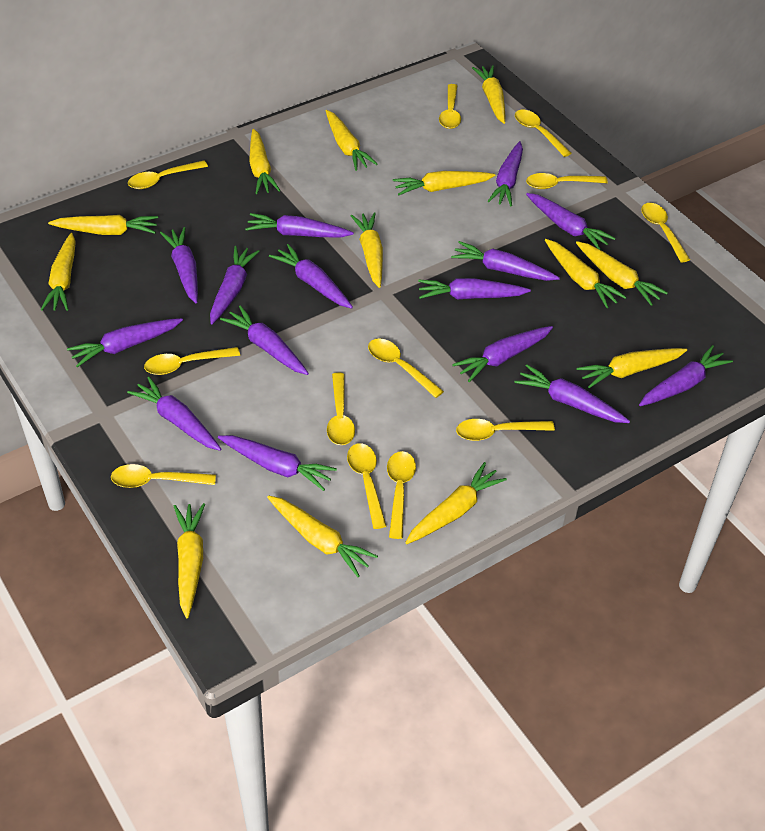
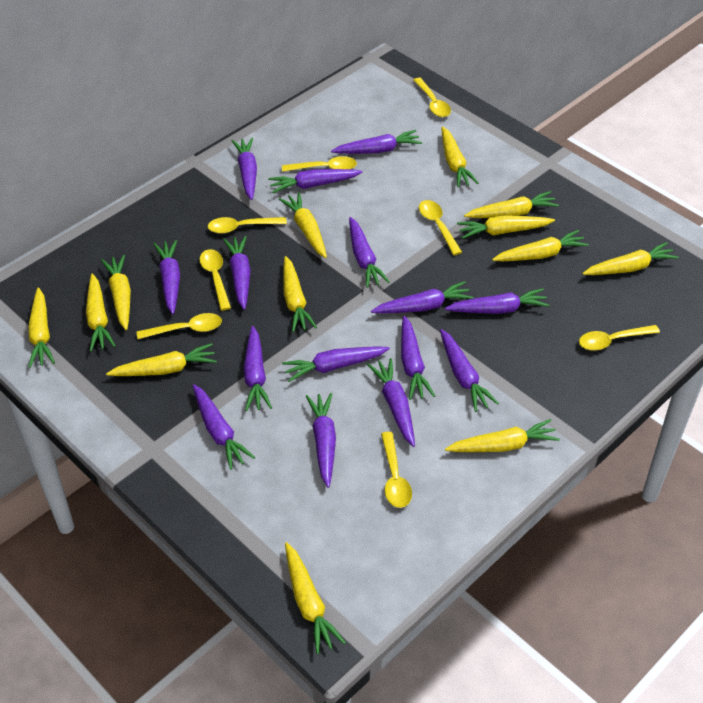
yellow spoon: [111,464,216,488] [128,160,208,189] [144,347,240,375] [327,373,355,445] [347,443,386,529] [368,338,444,398] [387,451,416,539] [439,84,461,129] [456,419,555,441] [515,110,571,157] [526,173,608,189] [641,203,690,263] = 12 -> [137,313,222,339] [199,249,231,311] [208,217,287,234] [282,156,357,172] [381,432,412,508] [413,78,451,117] [419,200,462,255] [579,325,660,351] = 8

